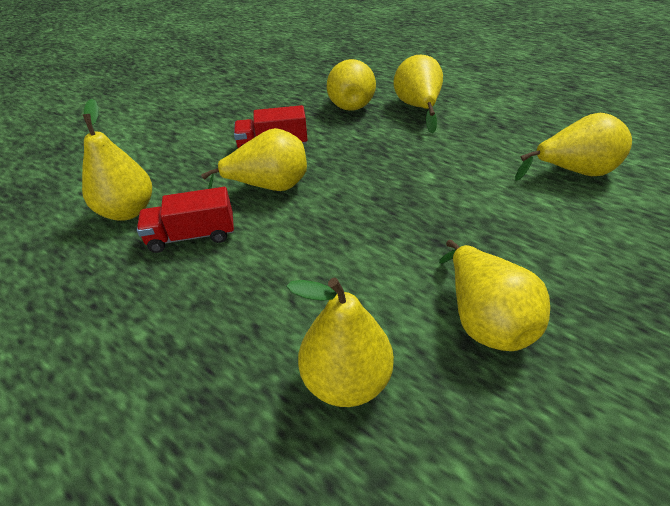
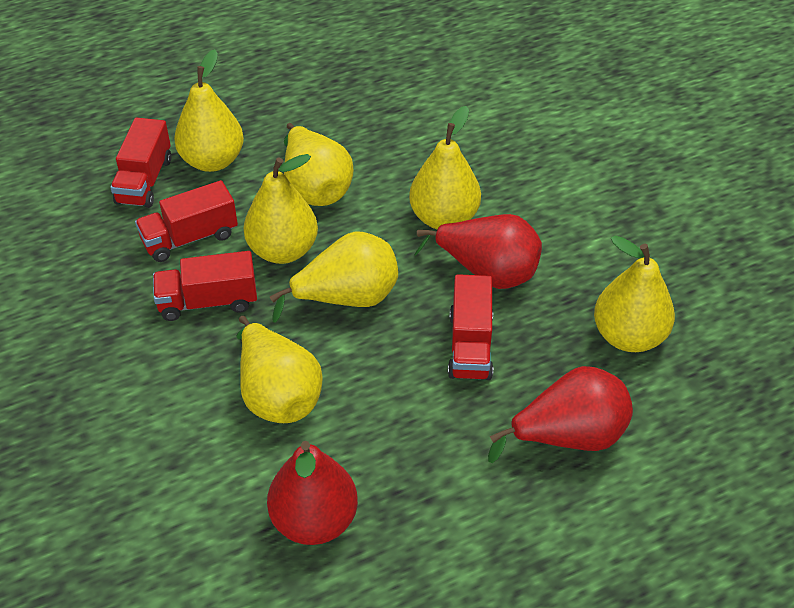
red pear: none = 0 -> [267,441,358,545] [415,214,542,289] [488,366,633,463] = 3
red truck: [137,187,234,253] [234,105,308,148] = 2 -> [110,117,171,208] [135,180,238,262] [153,251,257,321] [448,274,493,380] = 4

